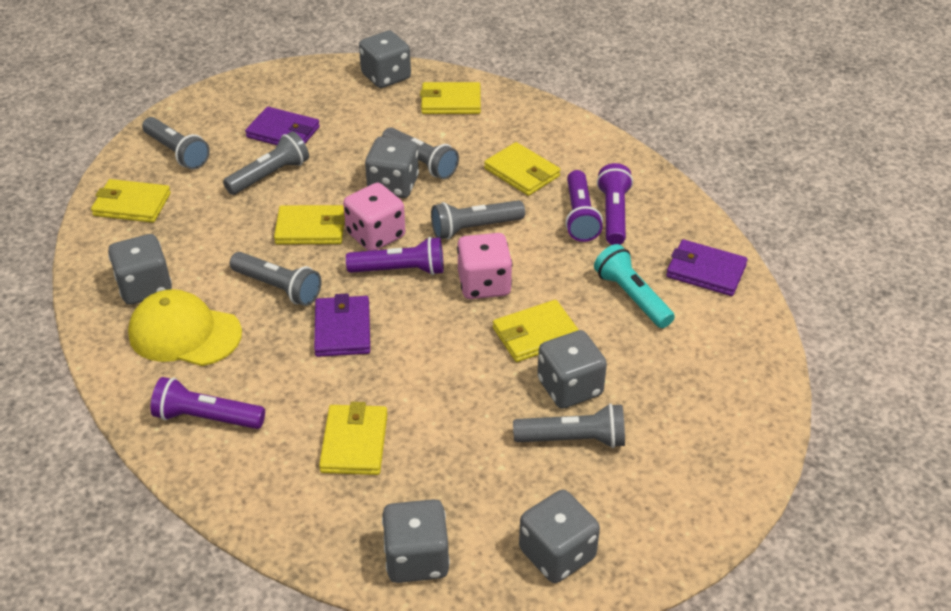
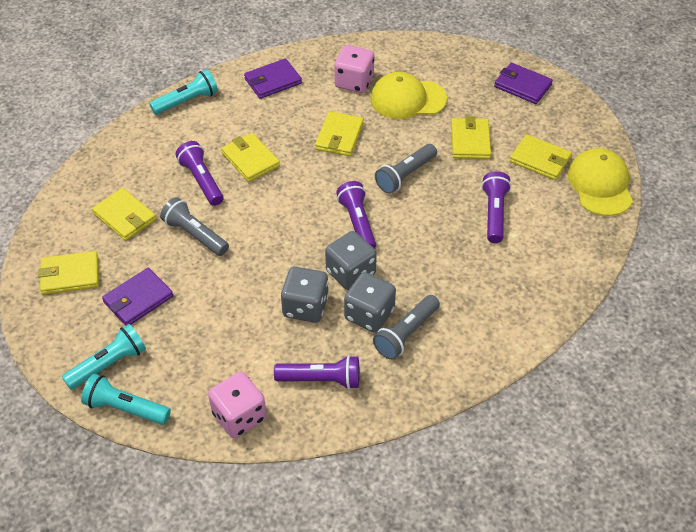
grey dice: [108,234,172,305] [359,31,411,88] [365,137,419,198] [382,499,450,583] [519,490,600,583] [537,330,607,409] = 6 -> [281,266,329,323] [325,231,377,290] [344,272,396,333] = 3
grey flashlight: [142,117,210,170] [223,131,309,195] [230,252,322,306] [382,127,459,179] [431,200,525,239] [513,403,625,448] = 6 -> [160,197,229,256] [373,295,440,360] [375,144,437,194] = 3
turquoise flashlight: [594,244,675,328] = 1 -> [62,324,146,390] [81,374,171,425] [149,69,218,115] = 3
yellow cap: [128,289,242,366] = 1 -> [370,72,447,119] [568,148,633,216] = 2

